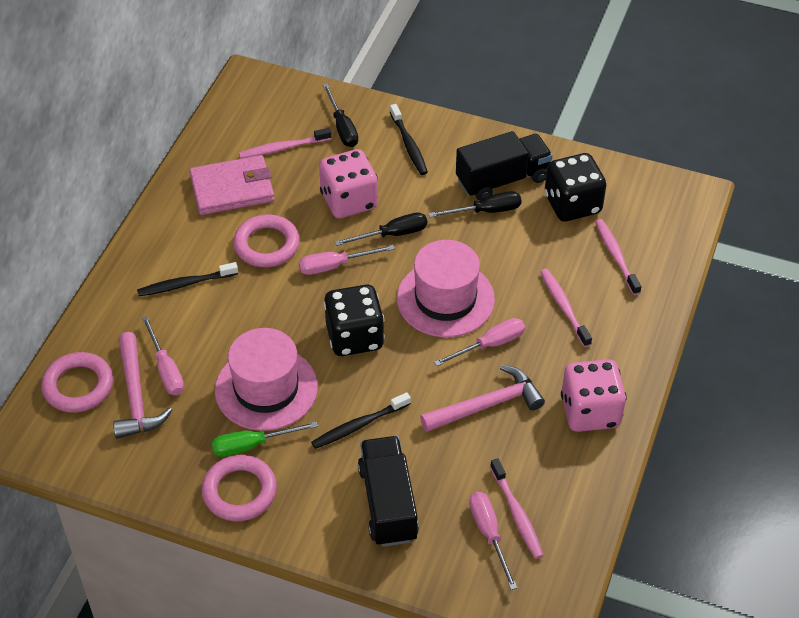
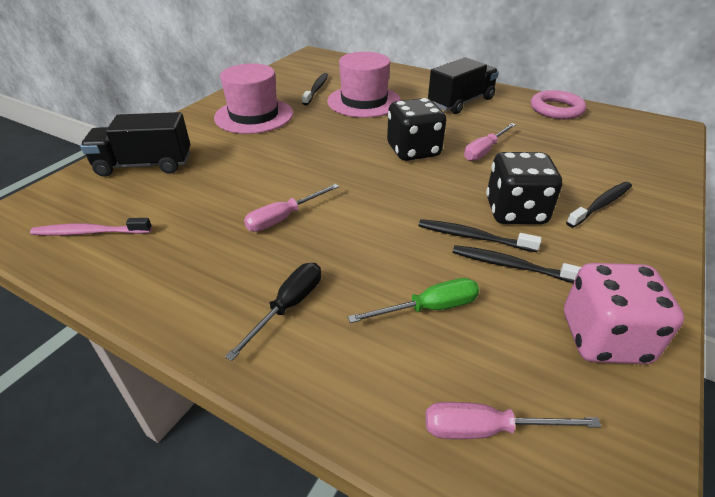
black screwdriver: [323,84,358,147] [335,212,427,246] [428,191,522,218] = 3 -> [225,263,321,361] = 1
black toothbrush: [137,262,238,296] [311,392,411,449] [390,104,428,175] = 3 -> [302,73,328,105] [419,219,542,252] [453,245,581,283] [566,182,632,228] = 4
pink dice: [319,149,378,218] [561,359,627,432] = 2 -> [564,263,684,364] = 1
pink hammer: [113,332,172,439] [420,365,545,432] = 2 -> none = 0
pink ring: [41,352,113,413] [201,455,277,521] [233,215,300,267] = 3 -> [531,90,587,119] = 1
pink screwdriver: [142,316,184,395] [299,245,395,275] [434,318,525,366] [469,492,517,590] = 4 -> [244,184,339,232] [425,402,602,439] [464,123,516,161] = 3
pink toothbrush: [239,128,332,159] [490,458,544,559] [540,269,592,347] [595,219,641,295] = 4 -> [30,218,152,236] = 1
pink wallet: [189,155,274,215] = 1 -> none = 0

